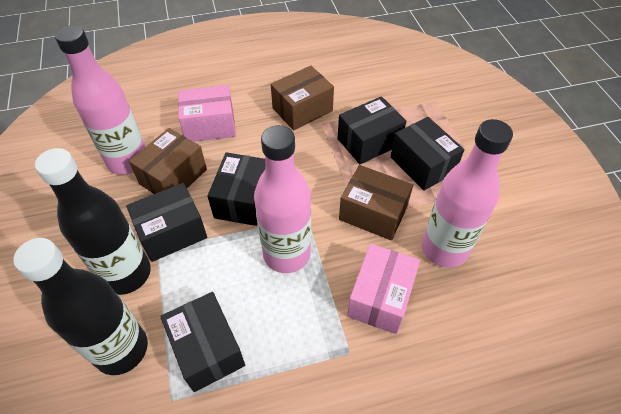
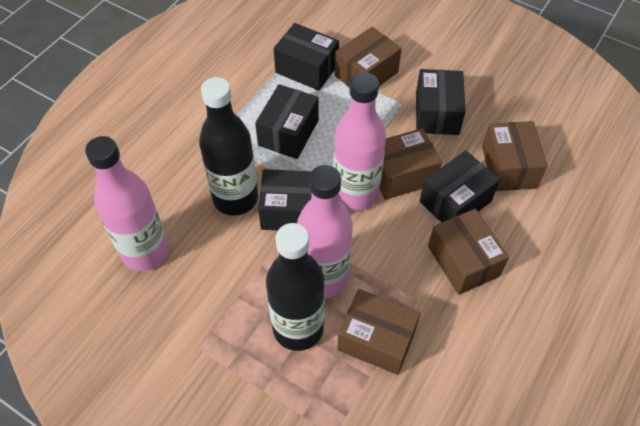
brown box: [129,128,207,194] [271,66,334,130] [339,165,413,241] = 3 -> [335,27,402,88] [337,289,420,375] [380,128,442,200] [428,209,509,295] [482,121,548,191] = 5
pink box: [178,85,236,142] [347,244,420,334] = 2 -> none = 0

